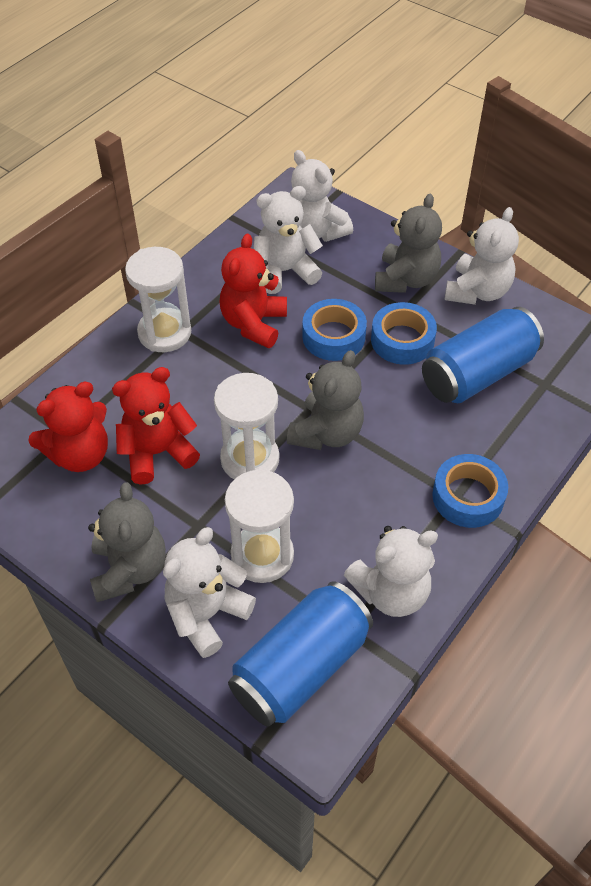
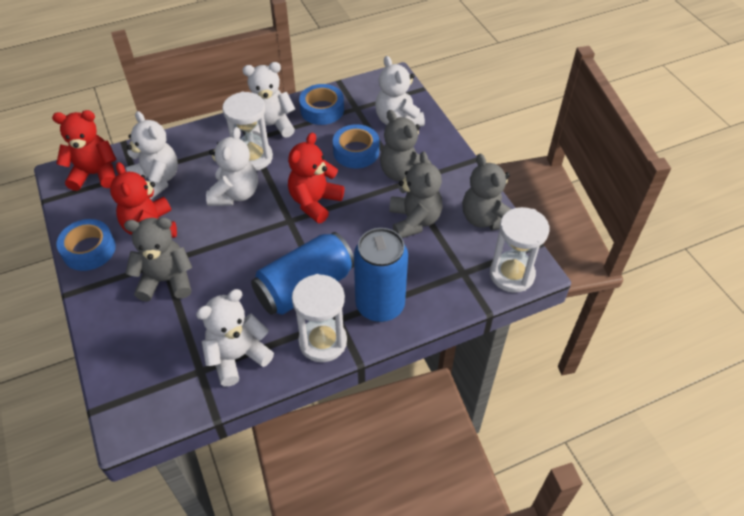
grey teddy bear: [88,482,166,602] [287,350,364,450] [375,194,442,293] = 3 -> [124,217,192,301] [380,110,432,181] [389,152,443,238] [462,153,511,230] = 4

